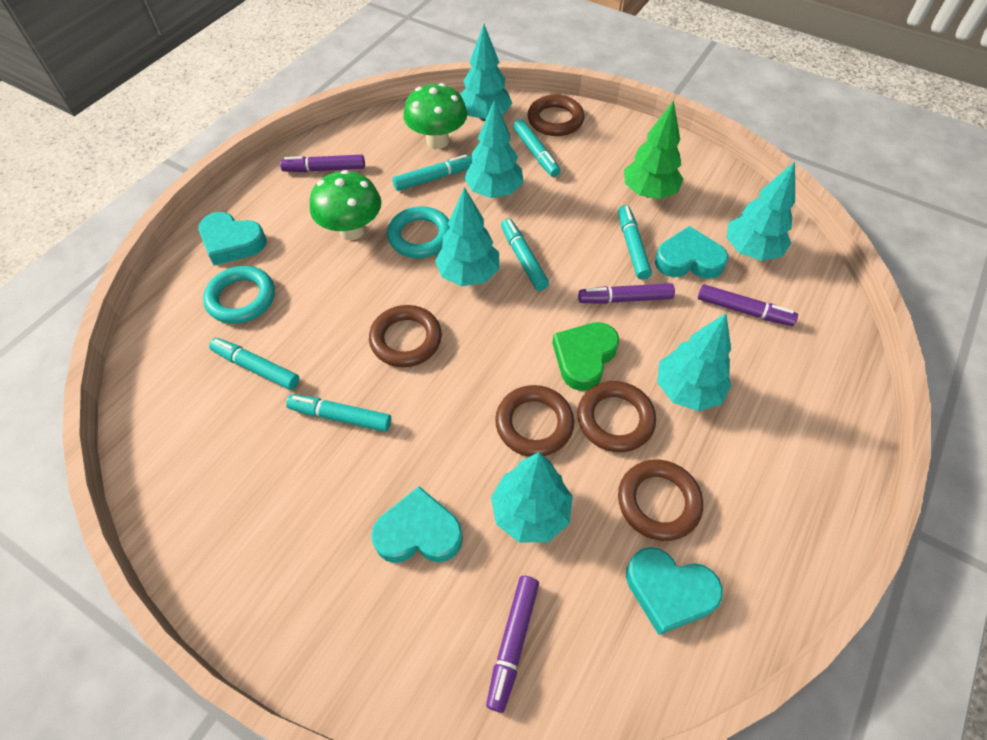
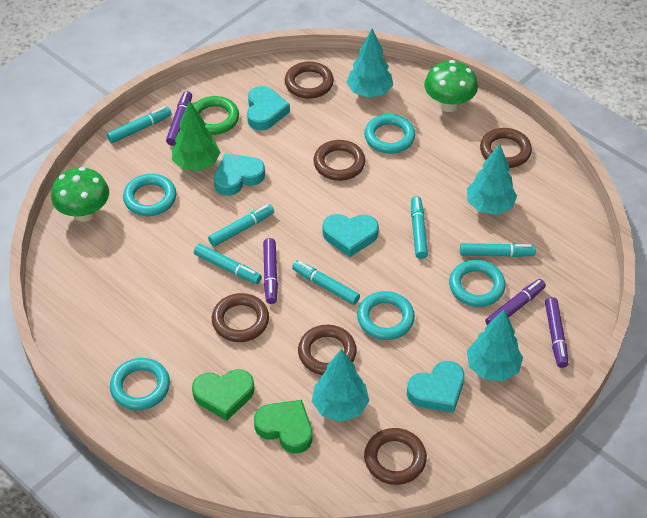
brown ring: [369,305,442,367] [495,385,574,457] [527,95,584,136] [577,381,656,452] [618,460,703,541] = 5 -> [212,293,269,342] [285,61,334,99] [298,325,357,375] [313,140,365,181] [364,428,427,485] [480,128,532,168] = 6
green heart: [552,322,619,391] = 1 -> [192,369,254,421] [254,400,312,454] = 2
green ring: none = 0 -> [193,96,239,135] = 1
turquoise ring: [203,266,275,324] [387,206,450,258] = 2 -> [110,358,170,410] [123,174,176,216] [357,291,415,340] [364,114,416,154] [449,260,506,307] = 5
turquoise tree: [435,187,499,286] [460,24,512,121] [464,100,524,198] [491,452,573,542] [657,313,732,411] [727,162,795,261] = 6 -> [312,349,369,422] [346,28,393,98] [467,144,517,215] [467,310,523,382] = 4

